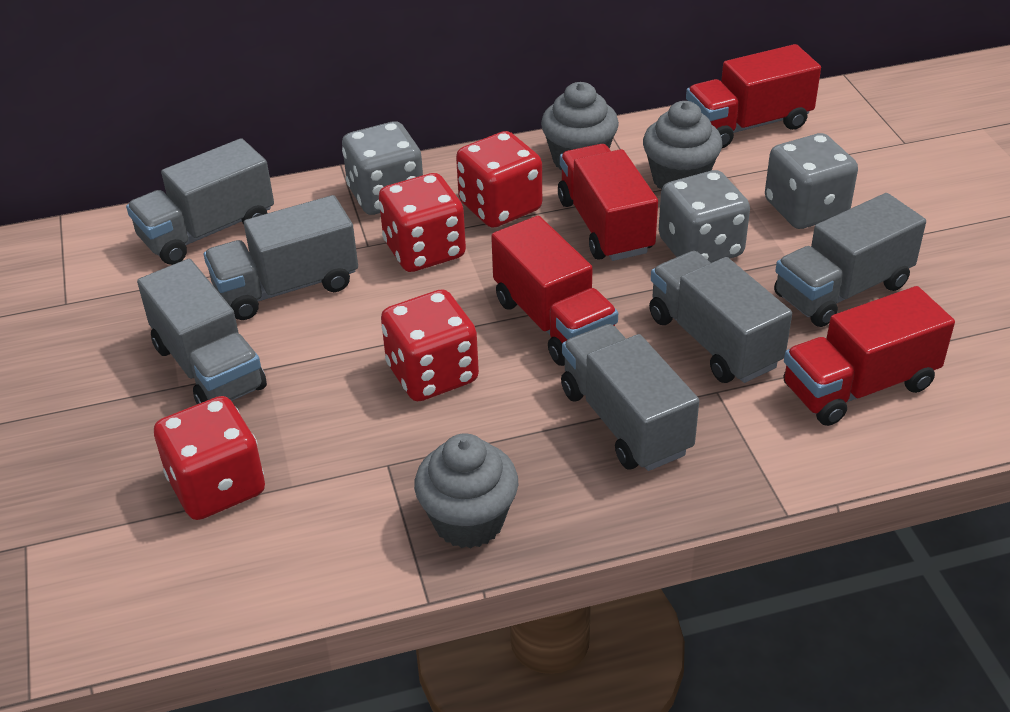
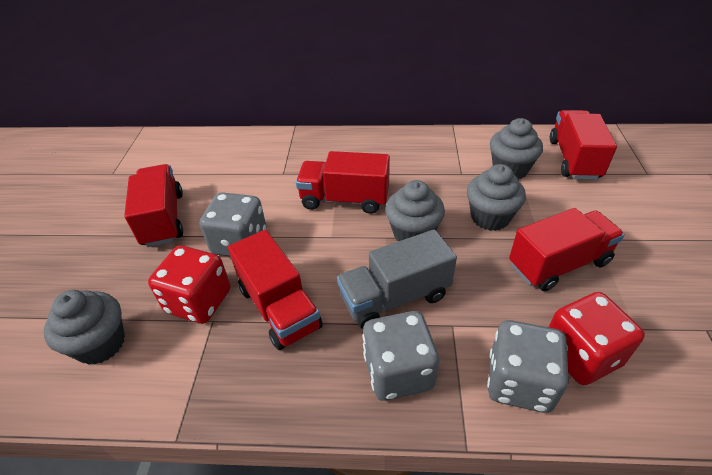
grey cupcake: [414,433,518,549] [541,82,619,170] [643,101,722,190] = 3 -> [44,290,125,365] [385,180,445,241] [467,164,526,231] [490,118,543,179] = 4
grey truck: [126,138,274,265] [137,259,267,404] [204,195,358,320] [561,324,699,471] [649,251,792,383] [774,193,926,327] = 6 -> [337,229,457,329] = 1
red dice: [154,396,265,520] [379,173,466,272] [381,289,479,401] [456,131,542,228] = 4 -> [148,246,230,324] [549,292,645,385] = 2
red truck: [491,216,618,366] [558,144,658,261] [686,44,821,148] [783,286,955,426] = 4 -> [124,164,183,247] [228,230,323,350] [296,151,390,214] [509,208,625,291] [550,110,617,180] = 5

